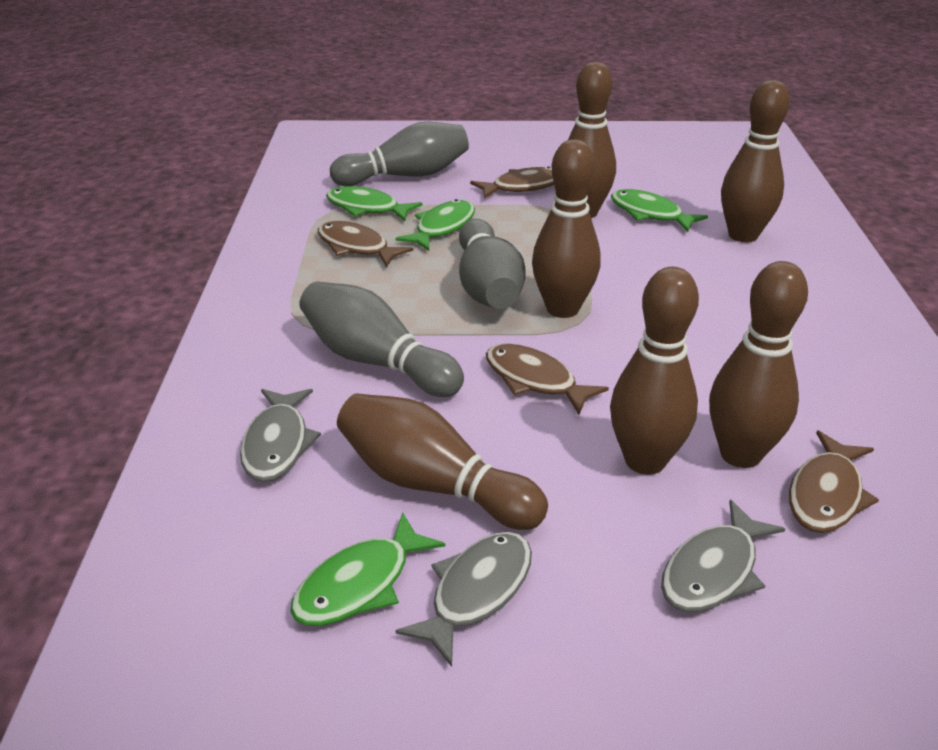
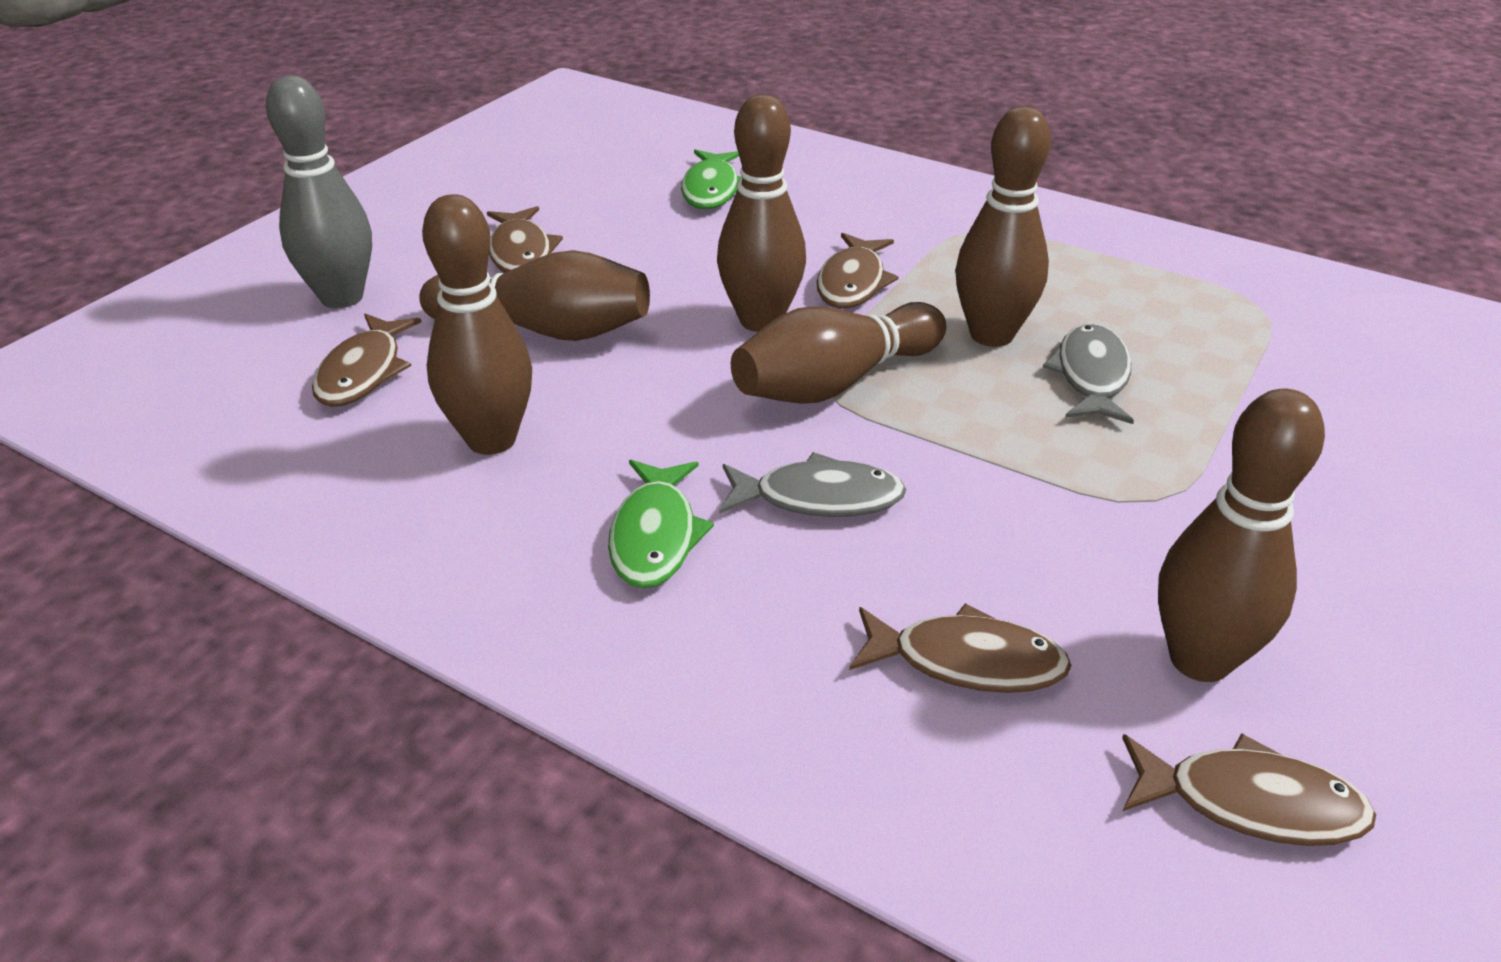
brown fish: [318,221,413,267] [470,166,554,199] [486,344,609,415] [789,431,879,533] = 4 -> [312,313,421,407] [487,206,563,273] [817,233,899,308] [849,603,1071,693] [1122,733,1376,846] = 5
green fish: [290,512,445,626] [326,186,422,221] [395,199,475,251] [611,189,708,232] = 4 -> [608,460,714,588] [681,149,742,209] = 2
grey bowling pin: [299,282,464,397] [330,121,469,186] [459,219,526,309] = 3 -> [266,76,372,308] = 1
grey fish: [240,389,321,482] [396,532,532,667] [661,500,785,612] = 3 -> [719,452,906,517] [1043,323,1134,424] = 2

